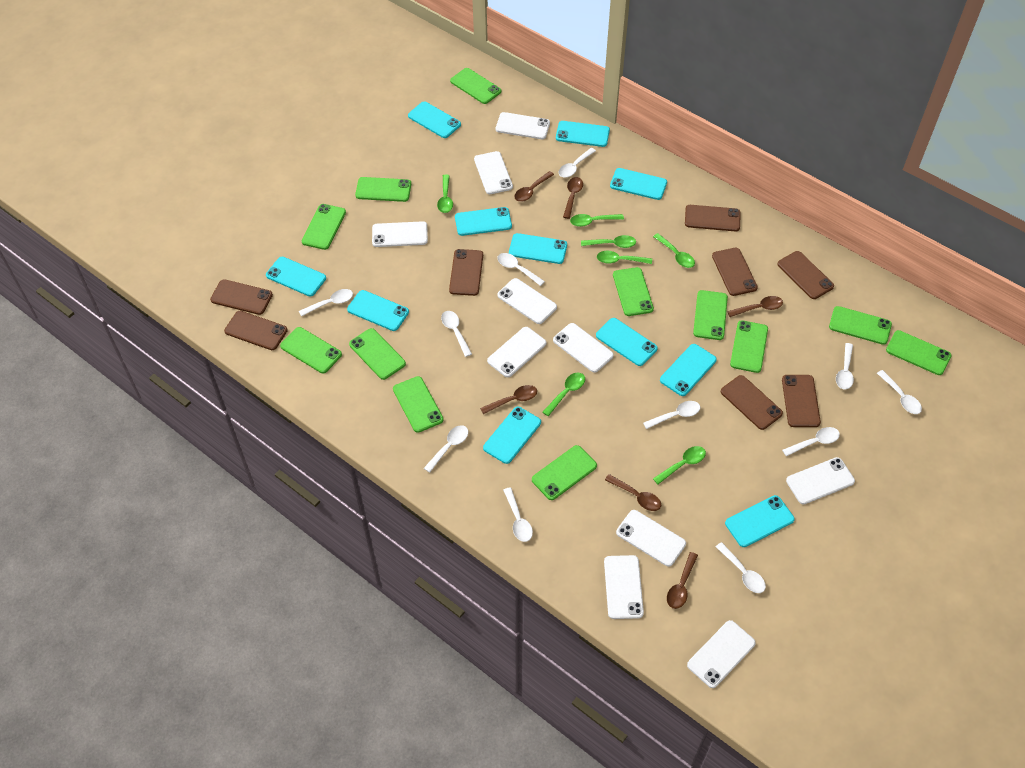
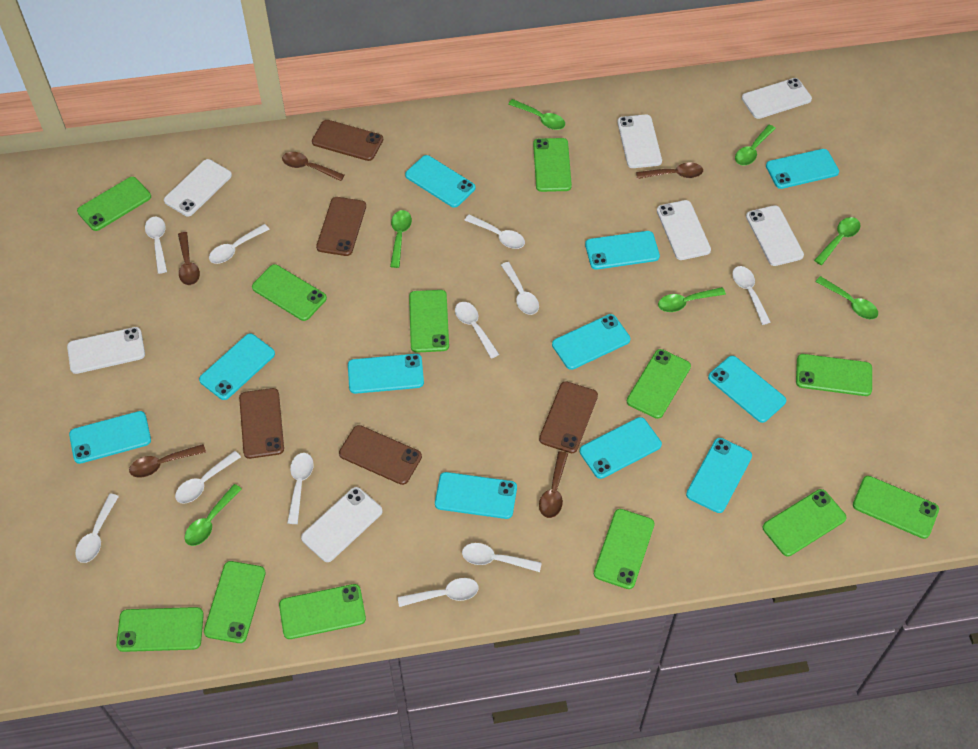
brown phone: [210,279,273,315] [224,311,288,350] [449,249,483,296] [685,205,741,232] [712,248,758,296] [721,375,783,430] [777,251,834,299] [782,375,821,427] = 8 -> [239,388,284,459] [312,120,383,161] [316,197,366,256] [339,425,422,485] [539,381,598,453] = 5
brown spoon: [480,385,537,414] [514,171,554,202] [563,177,583,219] [605,474,661,511] [667,552,698,609] [727,296,783,317] = 6 -> [129,444,206,478] [178,232,200,285] [282,152,344,181] [539,451,568,518] [636,162,703,179] = 5
white phone: [372,221,428,247] [474,151,513,194] [487,327,546,377] [496,112,550,139] [497,278,557,324] [553,323,614,373] [604,555,644,619] [616,510,686,567] [687,620,756,688] [786,457,855,504] = 10 -> [67,327,145,374] [164,159,232,216] [301,487,383,562] [617,114,662,168] [657,200,711,260] [742,78,812,119] [746,205,804,266] = 7

